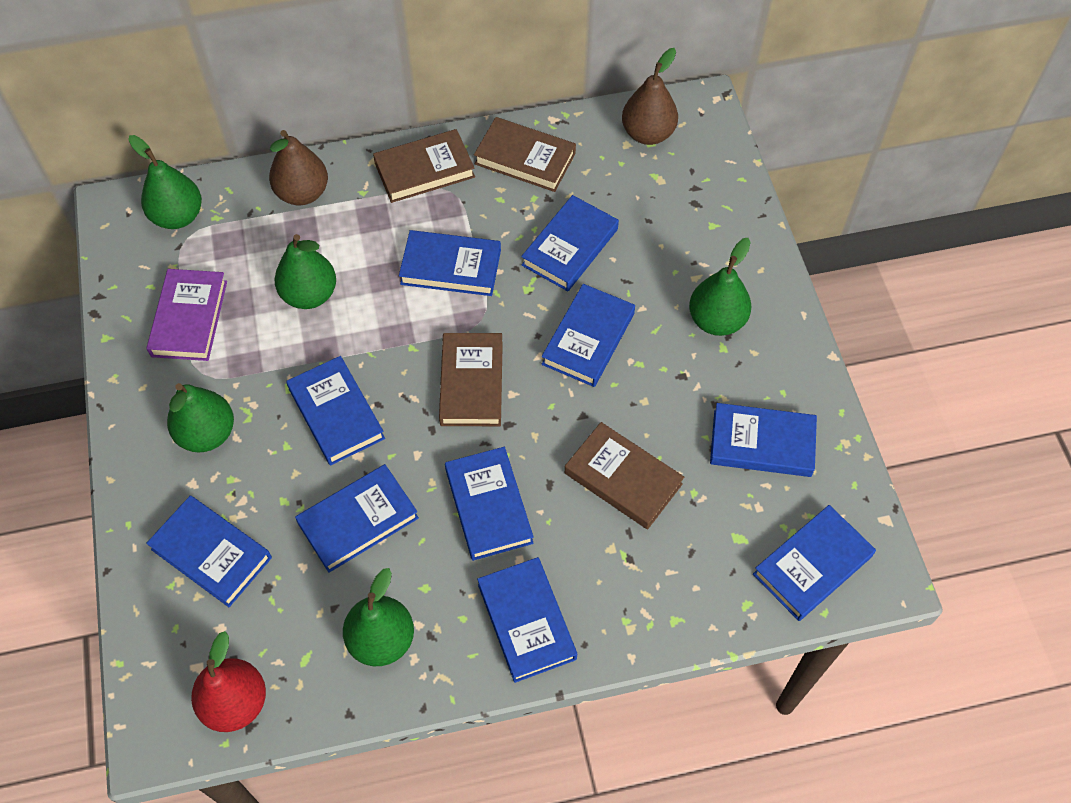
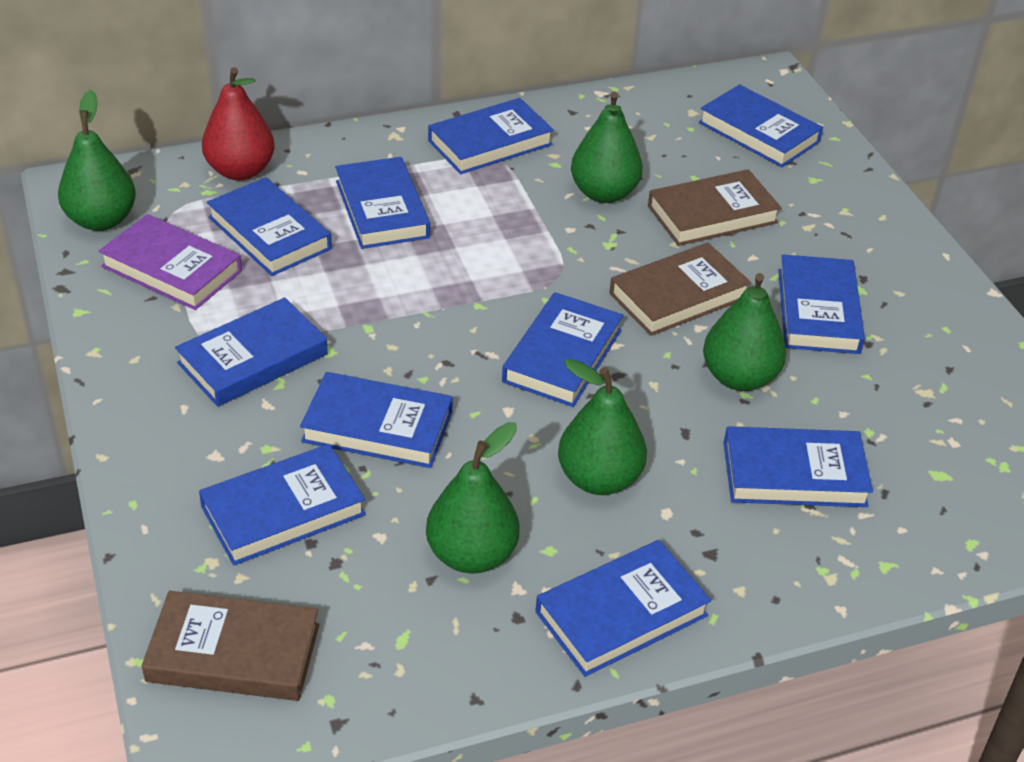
blue book: [146,496,272,607] [286,356,385,466] [295,464,419,573] [399,230,501,296] [445,447,534,561] [477,557,577,683] [521,195,619,291] [542,284,635,387] [710,403,817,477] [753,505,876,621] = 10 -> [175,298,328,407] [199,444,366,565] [207,177,332,276] [300,372,453,468] [335,157,430,249] [428,98,554,174] [502,292,623,407] [535,540,711,677] [699,84,823,167] [724,426,873,507] [778,254,865,354] = 11
brown book: [373,129,475,203] [439,333,503,426] [474,117,576,192] [565,422,684,529] = 4 -> [142,591,319,701] [610,242,751,336] [648,169,781,246] = 3
brown pear: [269,130,328,205] [622,48,678,145] = 2 -> none = 0

